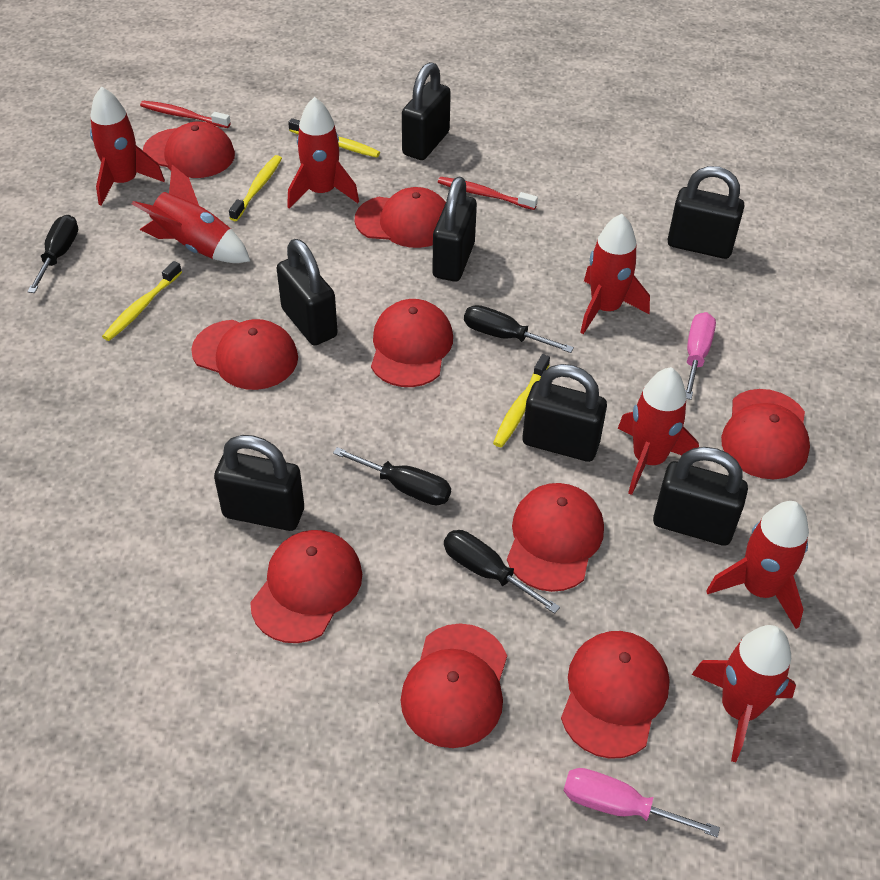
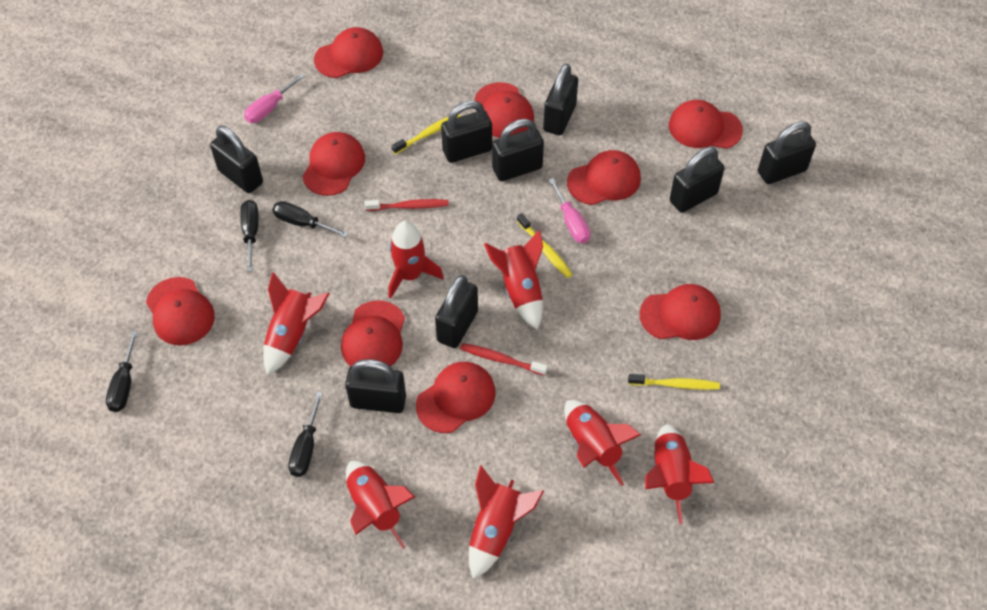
black padlock: [214,435,304,531] [277,239,338,345] [402,62,451,160] [432,177,477,281] [522,364,607,462] [653,447,748,546] [667,166,744,259] = 7 -> [210,126,263,193] [345,359,406,413] [435,275,478,348] [441,100,492,163] [492,119,544,181] [543,64,578,135] [670,147,724,213] [758,121,816,184] = 8
yellow toothbrush: [102,261,182,341] [229,155,282,221] [288,118,380,158] [493,354,550,447] = 4 -> [392,114,461,154] [517,213,573,278] [628,374,720,390] = 3

